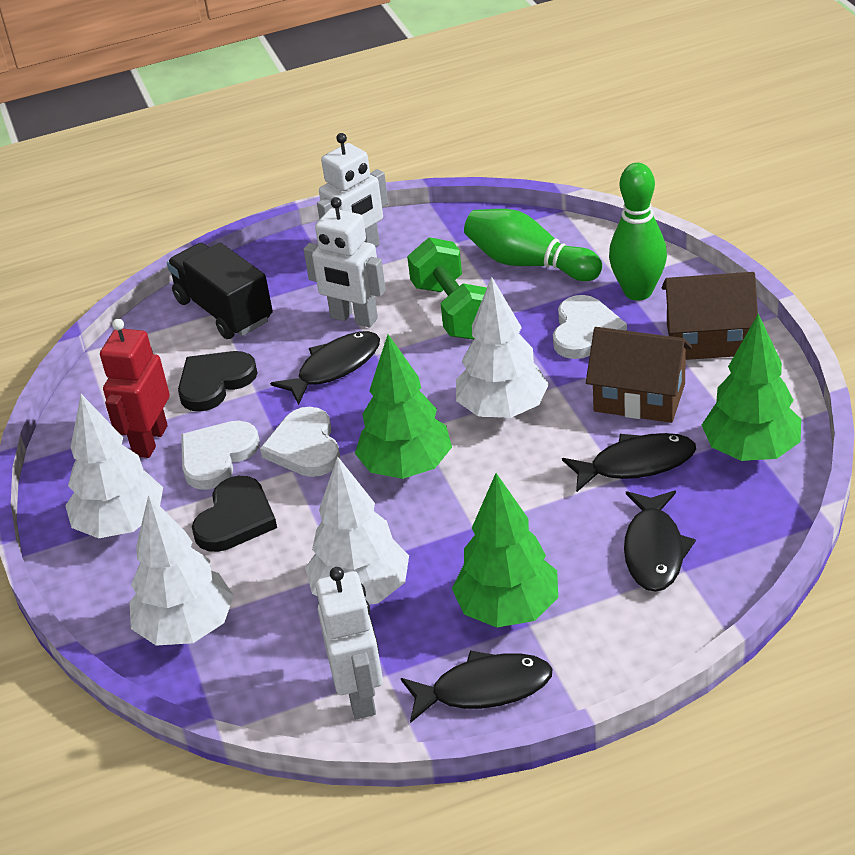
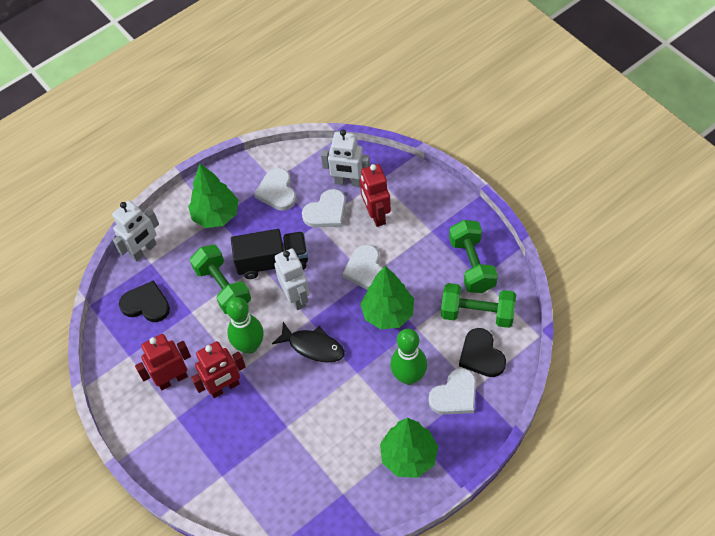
black fish: [270,331,380,405] [401,650,553,723] [562,433,696,493] [624,490,696,592] = 4 -> [272,322,345,363] = 1
brown house: [586,327,692,423] [662,272,758,360] = 2 -> none = 0
green dumbbell: [407,237,487,340] = 1 -> [190,245,251,314] [441,283,516,328] [449,220,498,293] = 3
red robot: [100,319,170,458] = 1 -> [135,334,191,390] [191,341,246,398] [360,164,391,227] = 3
white heart: [181,421,260,490] [260,407,340,477] [553,295,627,359] = 3 -> [254,168,296,211] [302,189,346,228] [342,244,383,290] [428,368,476,415] = 4
white tree: [65,394,163,538] [129,495,234,646] [305,456,409,605] [456,277,549,418] = 4 -> none = 0

